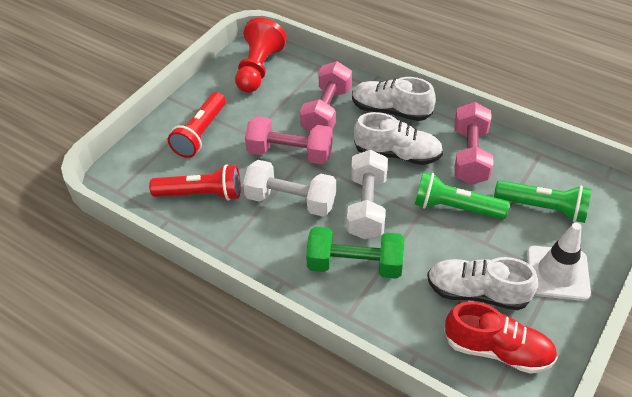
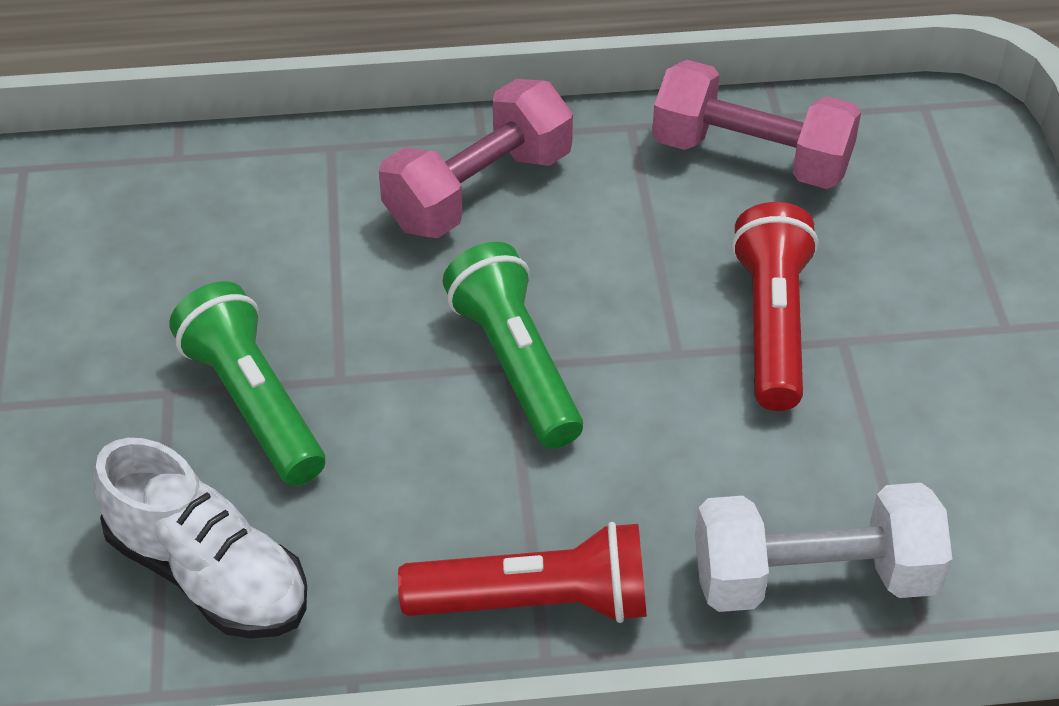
green dumbbell: [306,227,404,279] = 1 -> none = 0
pink dumbbell: [245,116,333,164] [300,61,352,132] [454,102,493,185] = 3 -> [379,79,573,238] [652,60,861,189] = 2
red pawn: [235,18,287,93] = 1 -> none = 0
red shoe: [444,302,557,374] = 1 -> none = 0
white dumbbell: [243,160,336,216] [347,150,388,239] = 2 -> [695,483,952,612] = 1
white shoe: [352,77,435,121] [354,112,443,165] [427,257,538,310] = 3 -> [93,438,307,639] = 1
white traffic cone: [527,223,591,301] = 1 -> none = 0

